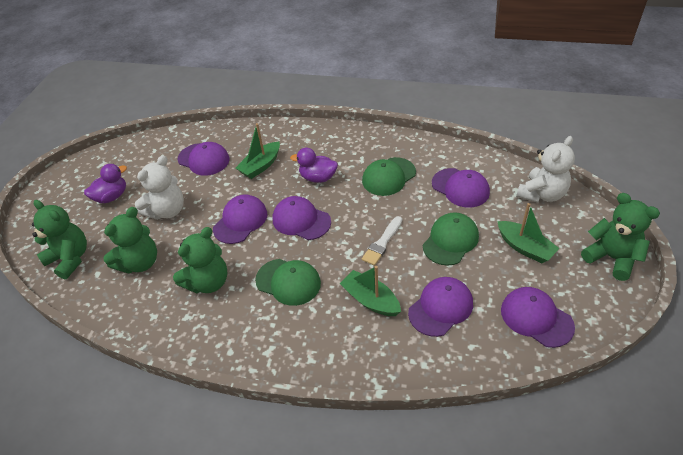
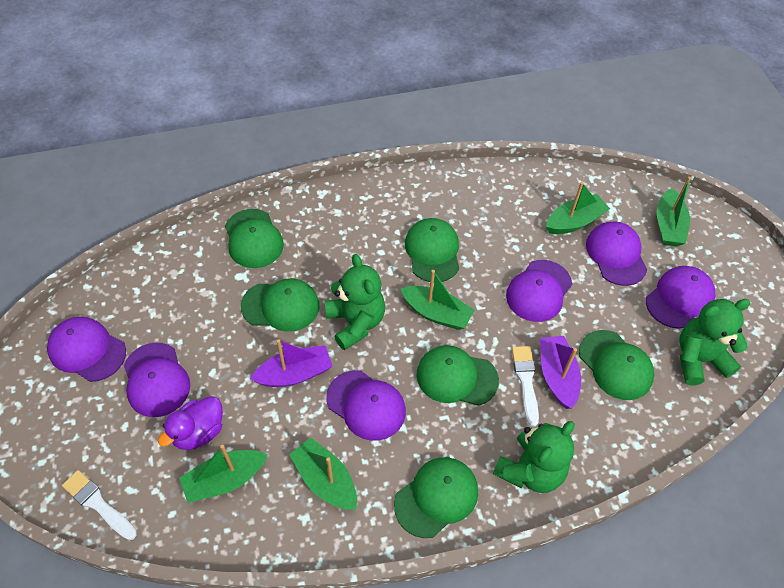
green boat: [236,123,280,179] [340,266,401,316] [497,203,560,263] = 3 -> [179,445,268,503] [289,437,357,510] [401,270,474,330] [546,182,610,234] [657,177,691,246] = 5
green cap: [255,259,321,306] [362,157,416,196] [423,213,479,266] = 3 -> [225,209,284,268] [241,278,319,332] [394,457,478,538] [405,218,459,282] [416,345,499,406] [579,330,654,400] = 6
green teddy bear: [32,200,87,279] [103,207,157,274] [173,227,227,293] [581,193,660,281] = 4 -> [325,254,385,350] [493,421,575,493] [679,299,751,386] = 3
purple boat: none = 0 -> [250,339,333,387] [540,336,581,409] = 2
purple duck: [84,164,127,203] [290,148,338,183] = 2 -> [158,396,223,450] = 1
white brush: [362,216,402,266] = 1 -> [62,470,137,540] [512,346,539,426] = 2
white teddy bear: [135,156,184,220] [516,136,575,203] = 2 -> none = 0

